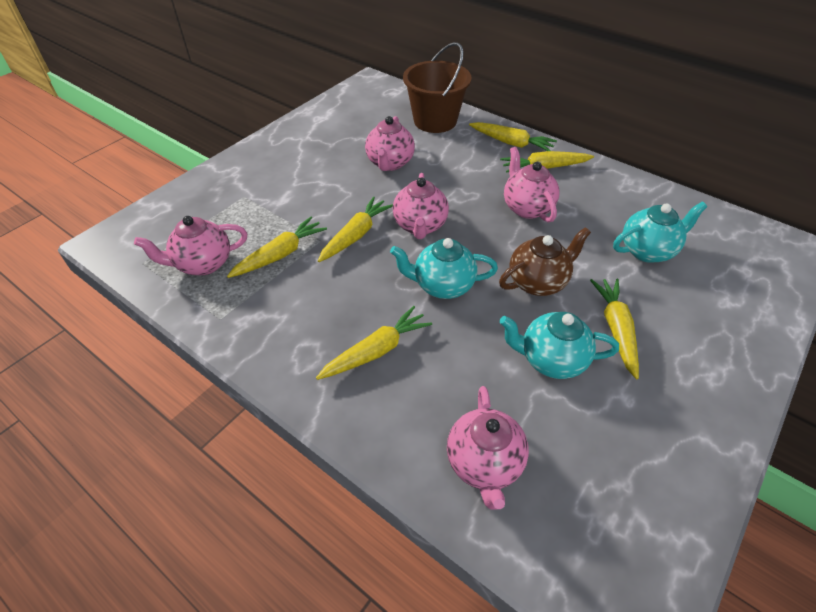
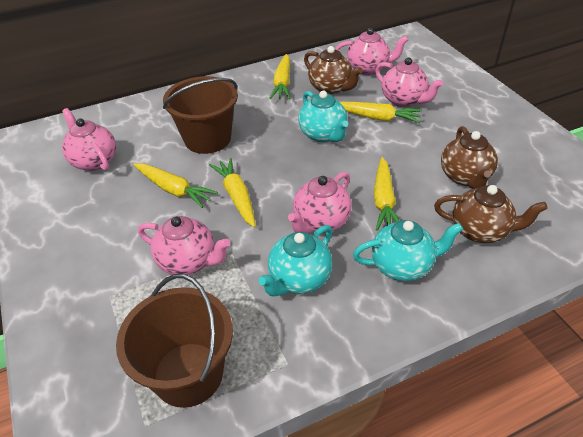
brown bucket: [403,42,472,133] = 1 -> [116,274,233,408] [163,76,238,154] = 2
brown teapot: [499,227,591,296] = 1 -> [304,46,363,95] [434,185,548,243] [441,126,498,189] = 3
yellow carrot: [227,217,327,278] [316,306,432,380] [318,197,393,262] [469,122,557,151] [500,151,594,172] [590,279,639,379] = 6 -> [133,163,218,208] [209,158,255,227] [270,54,290,99] [340,102,422,123] [374,157,399,231] = 5

